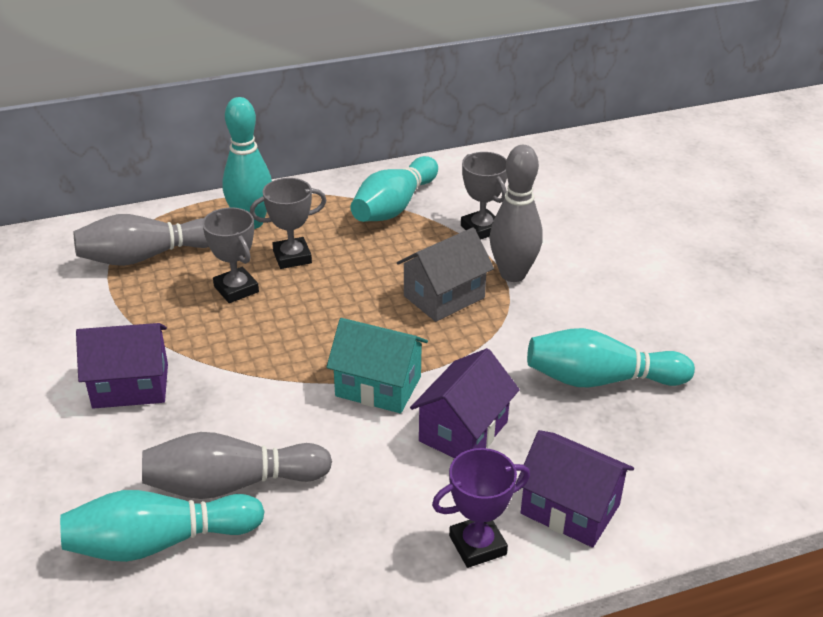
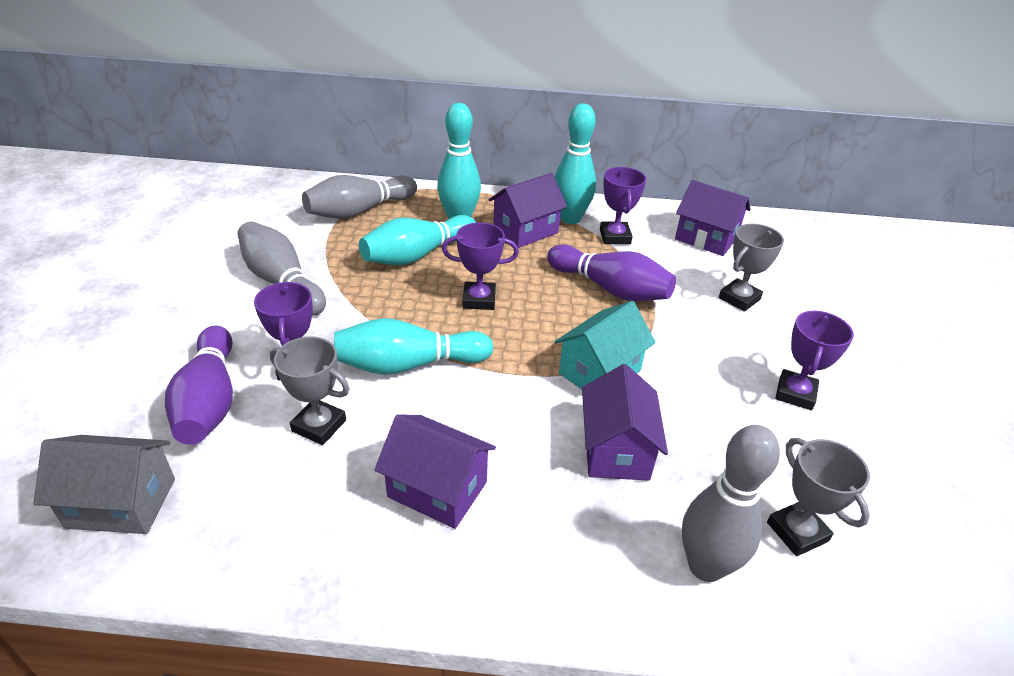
purple bowling pin: none = 0 -> [165,325,233,445] [547,245,676,301] = 2
purple house: [76,323,168,409] [410,348,520,458] [516,430,634,548] = 3 -> [375,414,496,529] [489,173,567,248] [582,364,668,481] [675,180,751,256] = 4
purple trophy: [432,448,530,568] = 1 -> [254,282,313,380] [442,222,519,310] [600,167,646,244] [775,310,854,410] = 4

